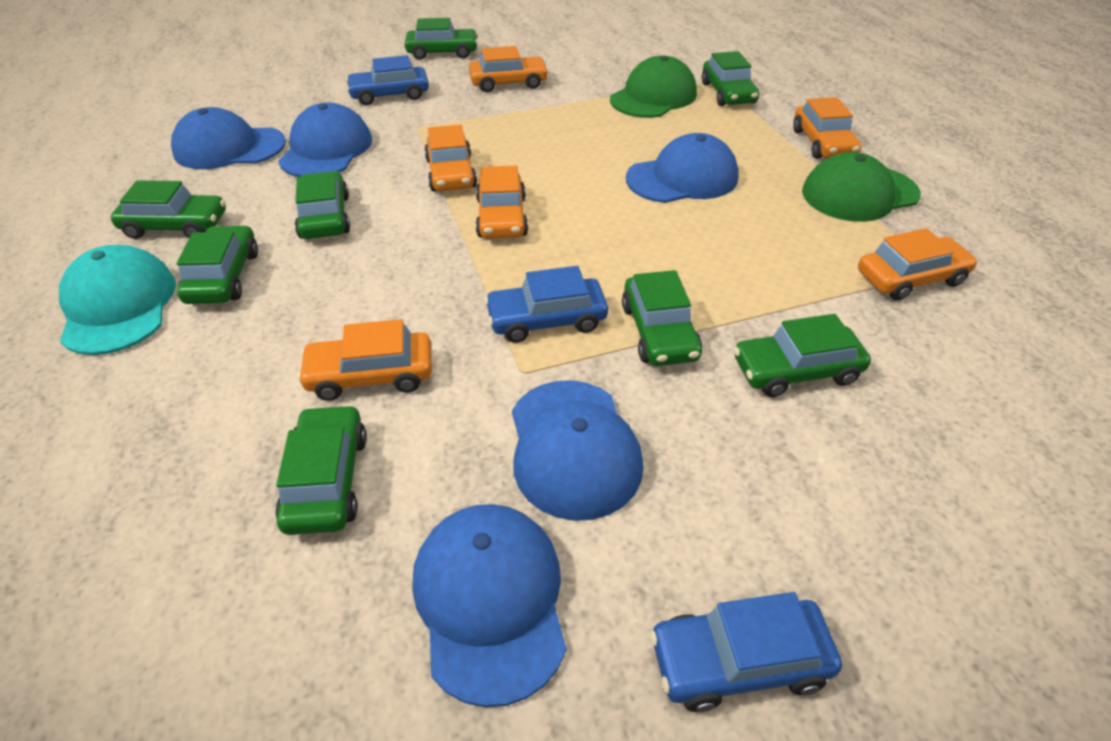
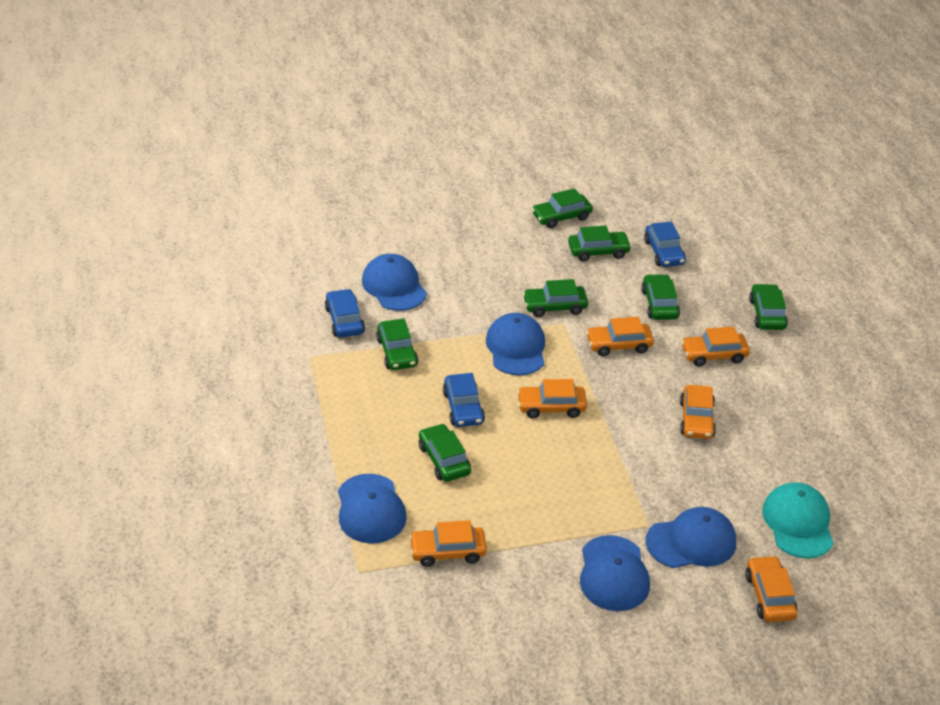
green cap: [610,55,697,118] [802,152,920,222] = 2 -> none = 0
green car: [111,180,226,239] [177,225,258,304] [275,404,367,535] [295,171,350,239] [404,18,478,60] [622,270,702,366] [702,51,759,106] [734,314,871,397] = 8 -> [376,318,418,370] [419,423,471,482] [523,279,588,317] [532,188,593,228] [568,225,632,261] [641,274,680,320] [749,284,788,330] = 7

